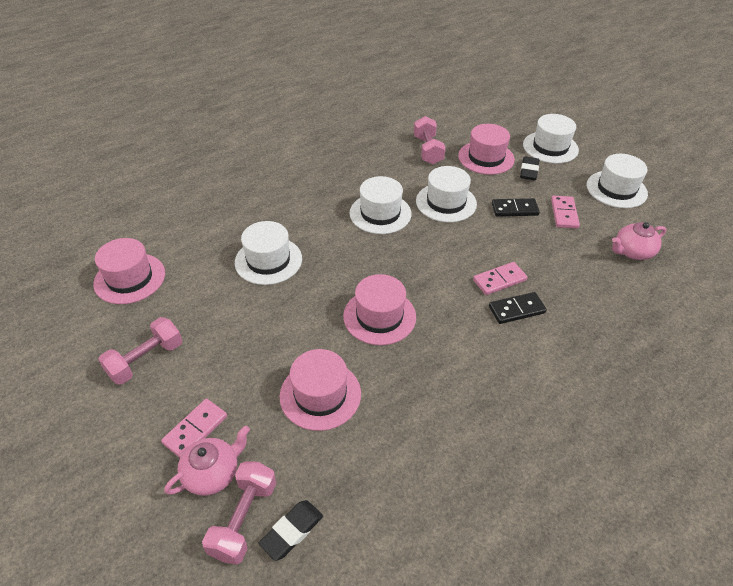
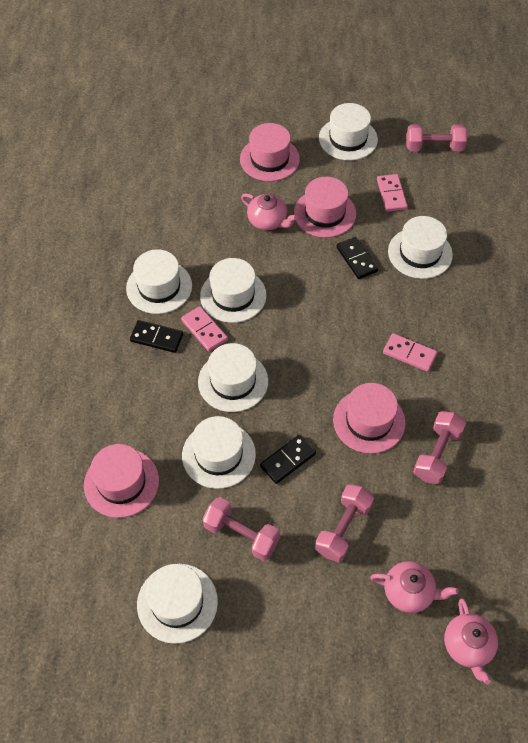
black domino: [489,292,547,324] [492,198,540,217] = 2 -> [130,320,183,353] [260,435,316,484] [336,237,378,279] = 3
black eraser: [258,500,323,561] [520,157,539,180] = 2 -> none = 0
pink dumbbell: [98,317,182,385] [202,461,276,565] [414,116,446,164] = 3 -> [203,497,280,561] [315,484,374,562] [406,124,467,151] [413,411,466,484] = 4
pink teapot: [164,426,250,496] [612,222,666,260] = 2 -> [241,193,297,230] [370,561,459,613] [444,599,498,685] = 3
white hat: [235,221,302,285] [350,176,412,234] [416,166,477,222] [523,114,579,164] [587,154,648,208] = 5 -> [126,249,192,314] [137,564,218,644] [182,416,256,489] [198,343,268,412] [200,258,266,323] [319,103,378,161] [388,216,453,279] = 7

